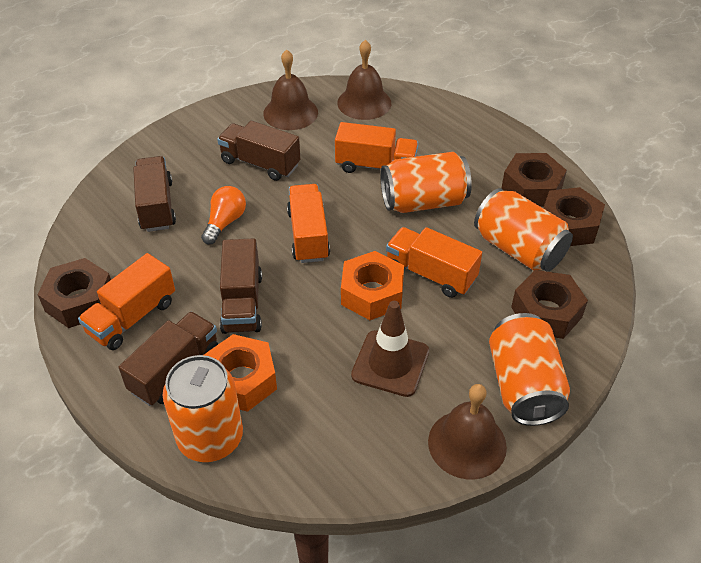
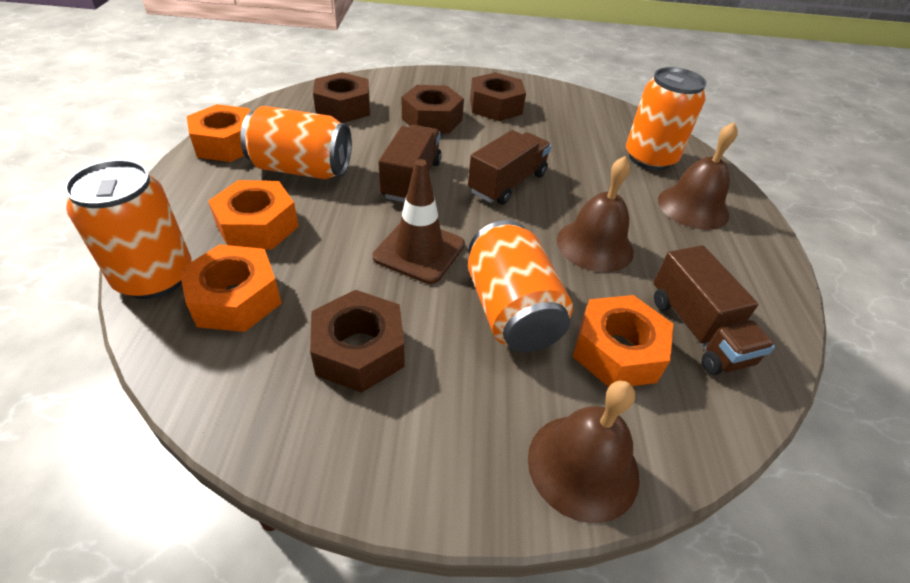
brown truck: [119,311,218,406] [133,156,176,232] [217,121,300,181] [220,238,262,334] = 4 -> [378,125,442,202] [468,130,552,205] [653,245,775,375] = 3
orange light bulb: [201,186,246,244] = 1 -> none = 0
orange nut: [204,334,277,412] [341,251,404,320] = 2 -> [180,244,282,332] [187,104,250,162] [208,180,299,250] [573,295,673,387] = 4
orange truck: [78,253,175,350] [287,184,330,263] [335,122,419,173] [386,227,482,298] = 4 -> none = 0

